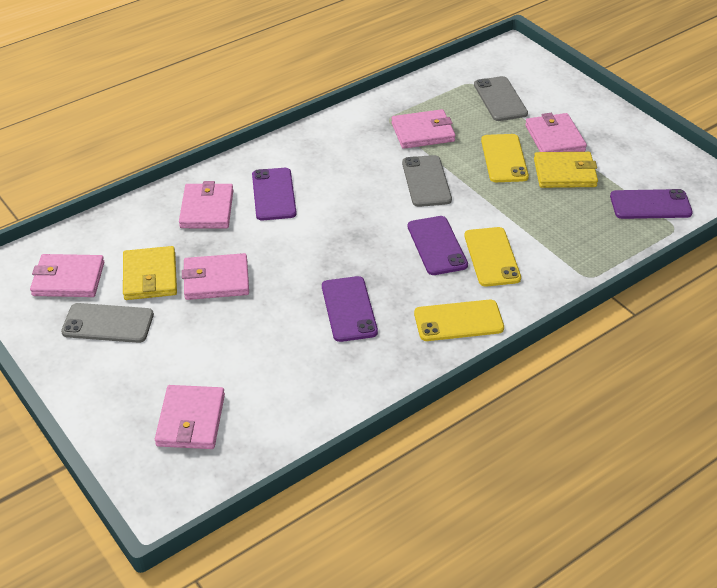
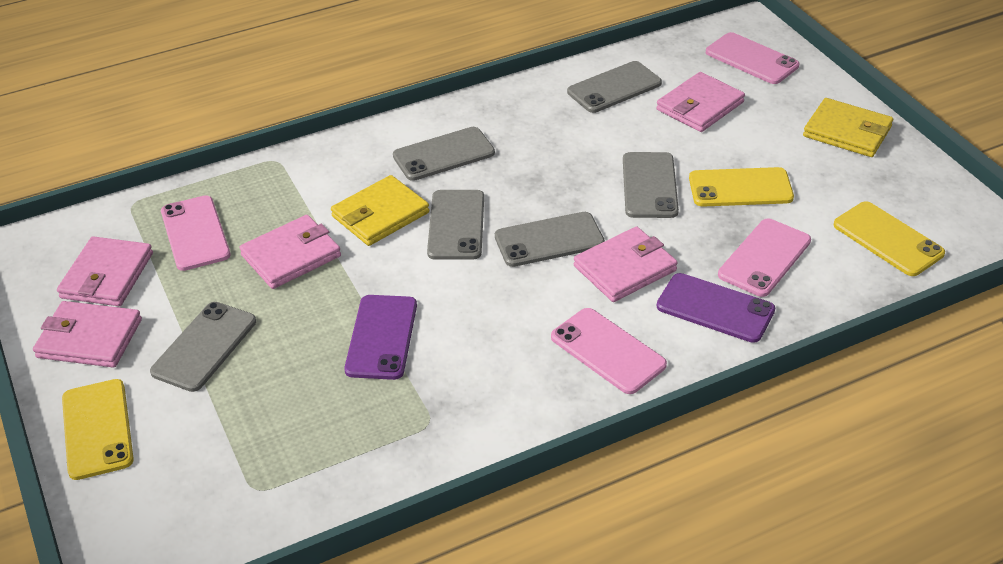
grey phone: [61,303,154,343] [402,155,452,207] [474,76,528,121] = 3 -> [150,302,256,392] [393,127,495,181] [427,190,484,260] [495,212,605,267] [567,61,662,113] [623,152,679,218] = 6
pink phone: none = 0 -> [161,195,231,271] [551,308,667,394] [706,32,799,84] [718,218,811,297] = 4
pink wallet: [30,254,104,297] [155,385,225,449] [179,181,233,228] [182,253,249,300] [391,109,456,149] [525,113,587,152] = 6 -> [33,301,142,368] [57,236,153,306] [239,215,341,289] [574,227,678,302] [656,72,745,132] = 5
purple phone: [252,168,297,221] [322,276,378,342] [408,216,468,275] [610,189,693,219] = 4 -> [344,295,417,380] [657,273,775,343] = 2

